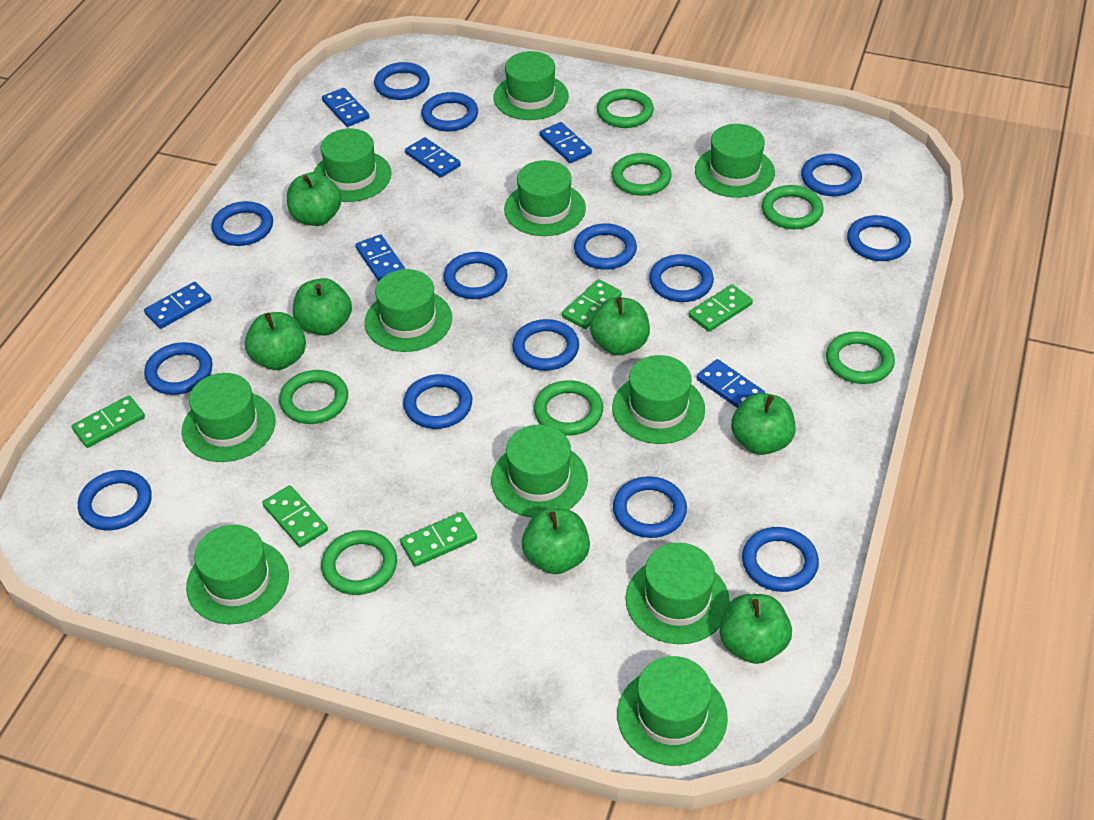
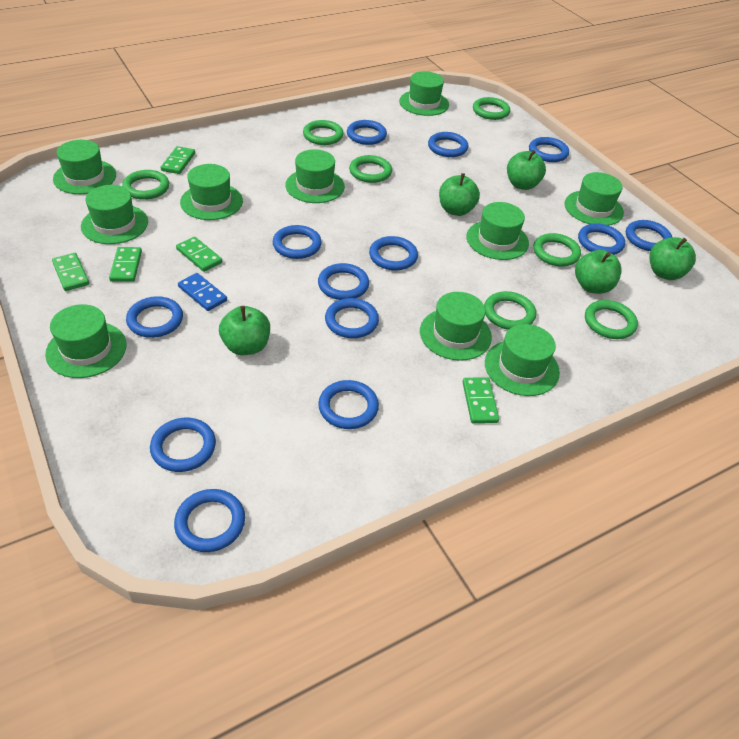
blue domino: [144,282,211,329] [322,88,369,127] [355,234,405,282] [405,137,461,178] [540,122,592,163] [697,359,765,408] = 6 -> [178,273,227,311] = 1
blue ring: [78,470,152,530] [144,342,213,395] [211,201,273,246] [374,62,430,100] [403,374,472,429] [421,92,478,131] [443,252,507,299] [512,319,579,371] [574,223,637,270] [613,476,687,538] [649,254,714,302] [742,527,819,592] [801,154,862,196] [847,215,911,261] = 14 -> [126,296,183,338] [150,418,216,472] [174,489,245,552] [273,225,322,259] [318,263,369,300] [318,380,379,429] [325,298,379,338] [347,120,387,145] [369,236,418,270] [428,132,469,157] [529,137,569,162] [578,223,625,255] [626,220,672,251] = 13
green apple: [245,312,306,370] [287,172,342,226] [293,278,352,336] [522,508,590,574] [590,297,650,355] [720,594,792,664] [731,393,796,455] = 7 -> [219,306,270,355] [439,173,480,216] [507,150,546,190] [575,250,622,294] [650,237,696,280] = 5
green hat: [182,373,275,462] [186,525,289,624] [313,129,391,202] [365,269,452,352] [491,425,588,517] [494,51,569,120] [504,160,586,236] [612,355,705,444] [617,656,728,766] [626,543,730,644] [695,124,775,198] = 11 -> [45,304,127,378] [53,140,116,194] [81,185,148,244] [180,164,243,220] [285,149,345,203] [399,71,449,116] [420,292,492,361] [466,202,529,260] [485,324,560,396] [565,172,624,226] = 10

